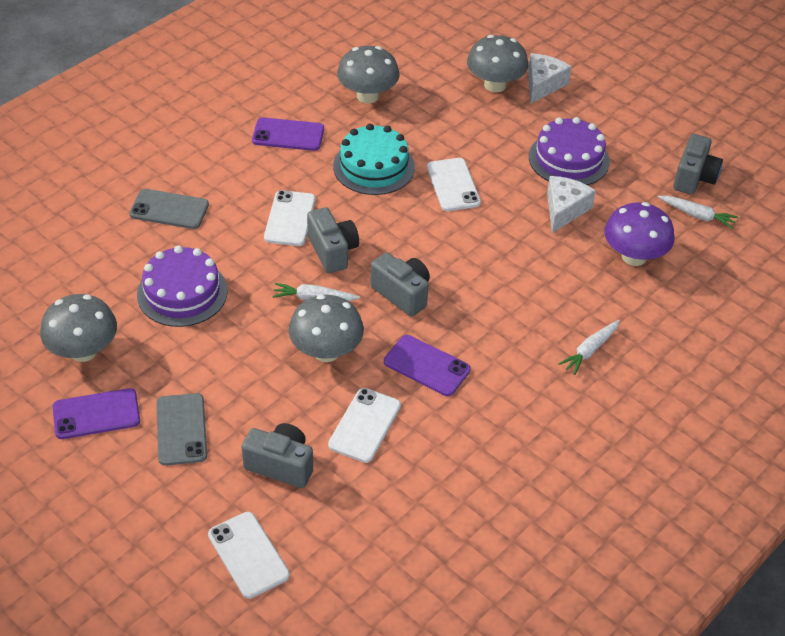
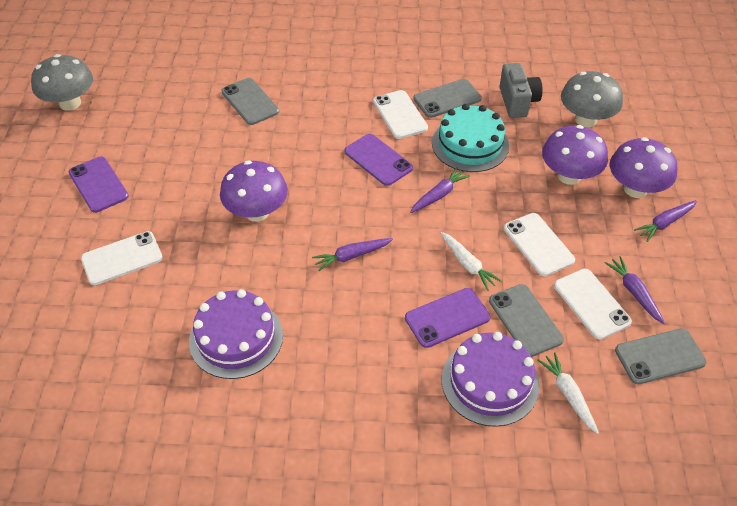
grey camera: [242,423,313,488] [307,207,359,273] [370,252,430,317] [673,134,723,195] = 4 -> [499,63,543,118] = 1
grey mushroom: [40,294,117,362] [288,294,364,362] [337,46,400,103] [467,35,528,92] = 4 -> [31,54,93,111] [561,71,623,127] = 2
grey phone: [130,189,209,229] [156,393,207,466] = 2 -> [222,78,279,125] [413,79,482,118] [489,284,564,357] [615,328,707,384] = 4
purple carrot: none = 0 -> [312,238,393,271] [410,167,470,213] [605,256,665,324] [634,200,697,242] = 4
purple mushroom: [604,202,674,266] = 1 -> [220,161,288,222] [542,125,608,185] [610,137,677,198] = 3
white carrot: [272,283,360,301] [558,320,620,375] [658,196,738,229] = 3 -> [440,232,502,291] [537,352,599,434] = 2
white cheese: [528,53,572,104] [547,176,596,233] = 2 -> none = 0

